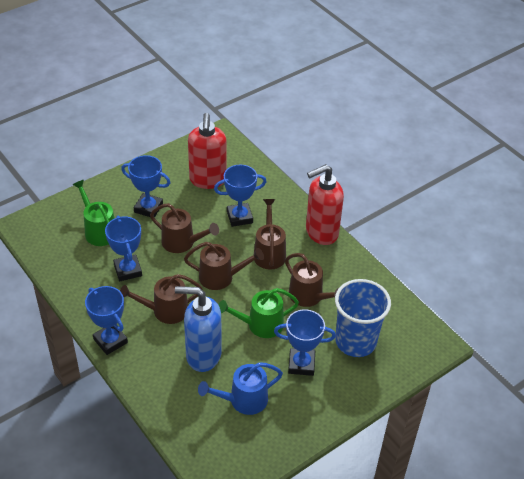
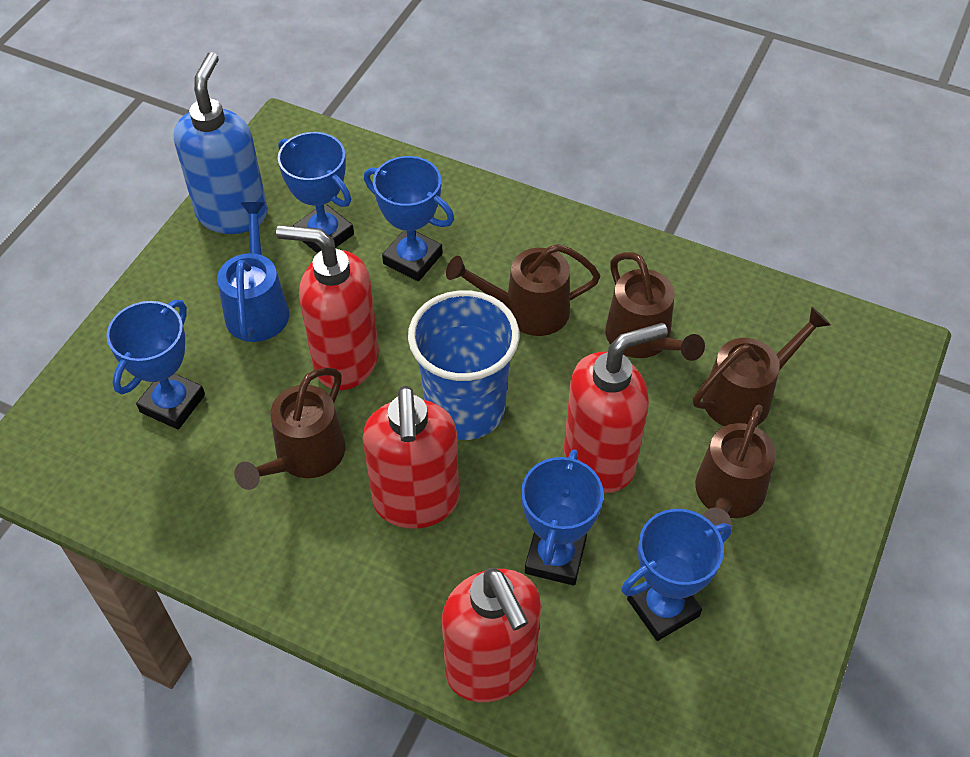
green watering can: [72,180,115,246] [218,288,299,338] = 2 -> none = 0
red soap dispenser: [188,113,227,189] [306,164,344,245] = 2 -> [276,225,379,390] [363,386,459,529] [442,567,541,702] [564,323,668,493] = 4

